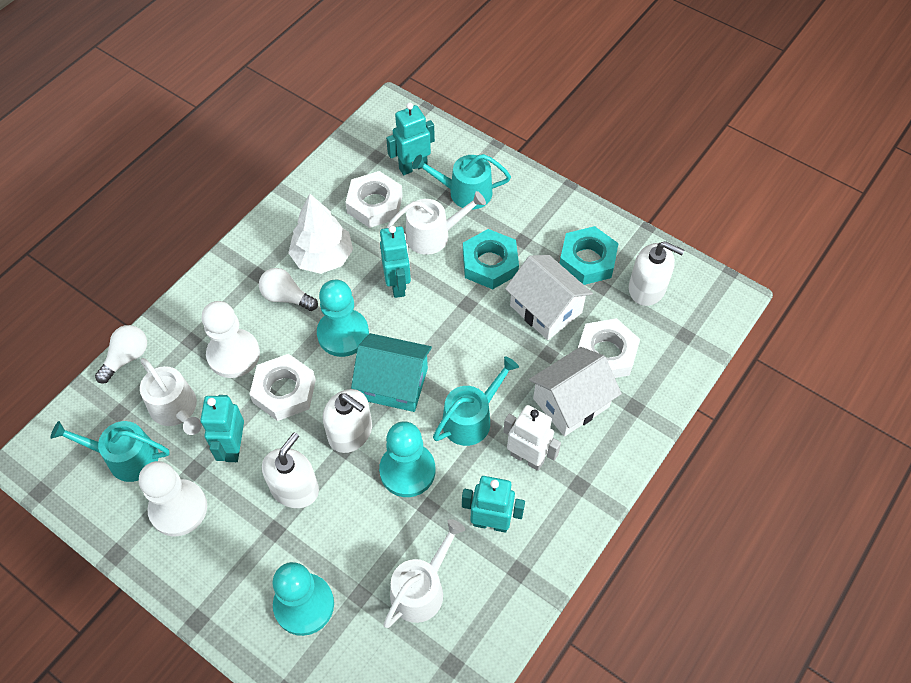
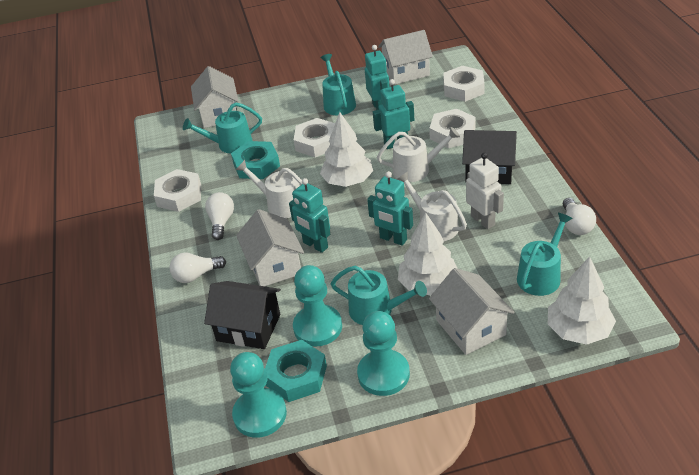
black house: none = 0 -> [204,281,281,349] [462,130,517,184] = 2
turquoise house: [351,333,432,412] = 1 -> none = 0
turquoise watering can: [51,421,170,482] [412,154,511,209] [433,356,519,446] = 3 -> [183,103,262,154] [321,54,356,116] [331,266,427,325] [517,213,573,296] = 4
white house: [505,255,593,340] [529,347,622,437] = 2 -> [191,66,238,128] [236,209,304,286] [378,30,433,85] [429,268,514,355] = 4
white light bulb: [95,325,147,384] [259,268,318,311] = 2 -> [170,252,226,283] [205,192,234,240] [563,198,596,235] = 3
white nut: [249,354,316,421] [345,171,403,228] [578,318,640,378] = 3 -> [154,169,201,212] [294,118,335,157] [429,109,476,148] [443,66,485,102] = 4
white pawn: [139,461,207,536] [202,301,260,378] = 2 -> none = 0
white soap dispenser: [262,432,319,508] [323,389,372,453] [629,241,684,306] = 3 -> none = 0
white tree: [288,194,353,274] = 1 -> [320,112,373,187] [398,213,458,296] [548,256,616,345] = 3

